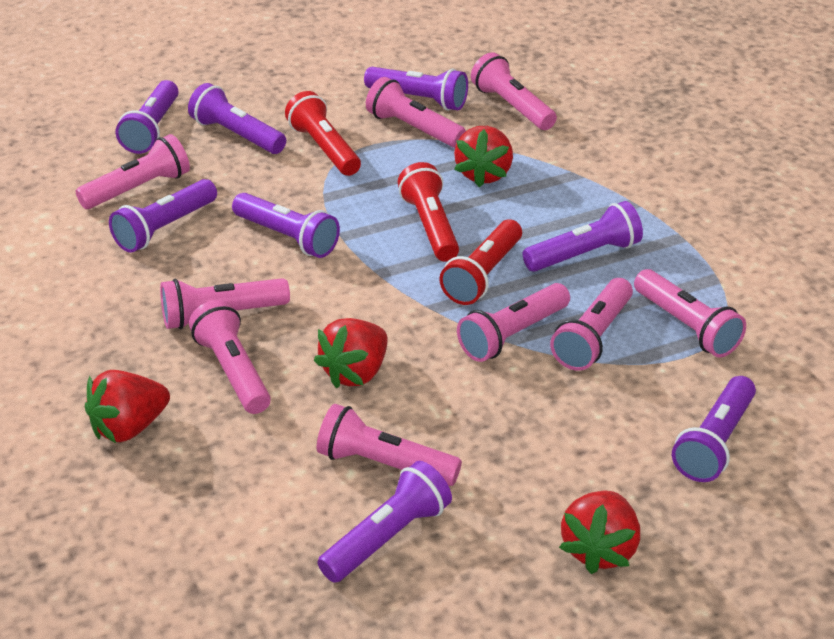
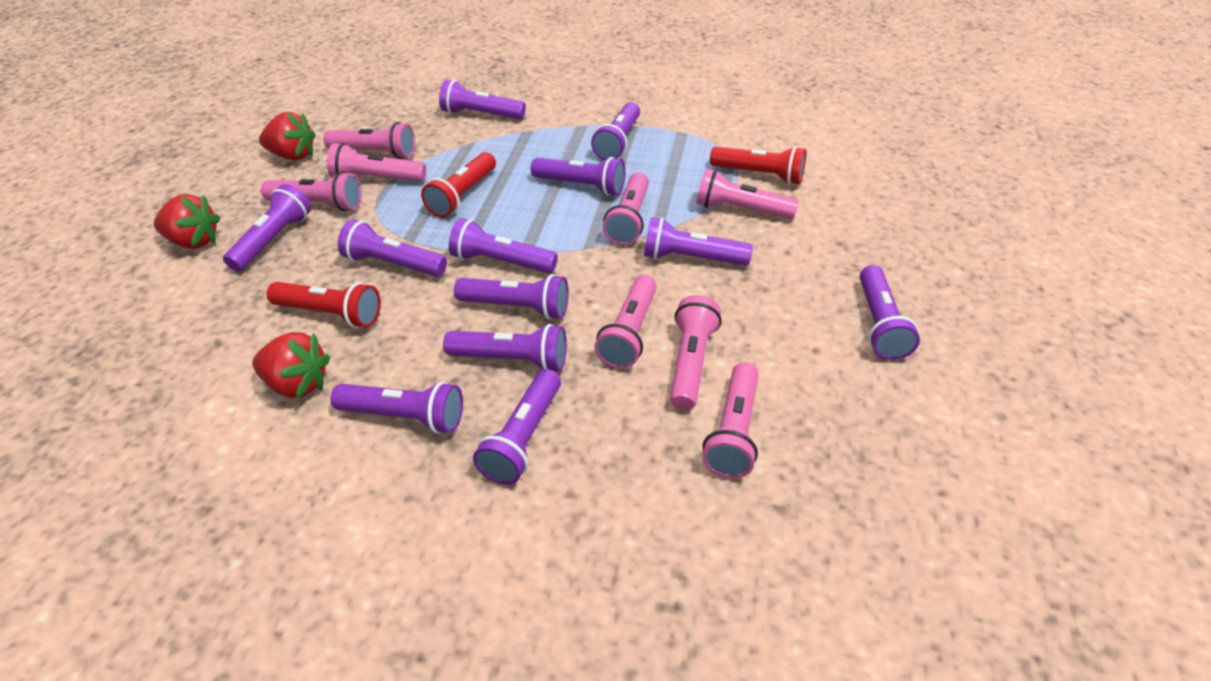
pink flashlight: [76,134,190,209] [160,278,290,329] [189,300,271,414] [317,404,462,486] [366,77,466,148] [457,283,570,362] [471,52,557,130] [550,278,633,371] [634,269,746,358] = 9 -> [261,172,362,211] [323,122,415,159] [327,143,426,182] [595,275,657,369] [603,172,649,245] [670,295,722,410] [696,169,799,219] [702,362,759,479] = 8
purple flashlight: [109,179,217,253] [116,80,179,154] [188,83,286,154] [232,193,340,258] [318,461,452,583] [364,67,468,111] [523,201,643,272] [672,376,756,482] = 8 -> [223,184,311,271] [330,381,463,434] [338,219,447,277] [439,80,526,119] [443,324,567,371] [449,218,558,273] [454,274,569,320] [473,369,561,485] [531,157,626,196] [591,102,640,160] [644,217,753,266] [860,265,920,360] = 12
red strawberry: [85,370,170,443] [314,318,387,388] [454,126,513,187] [559,491,640,574] = 4 -> [154,194,220,249] [252,332,330,399] [259,112,316,160] = 3

